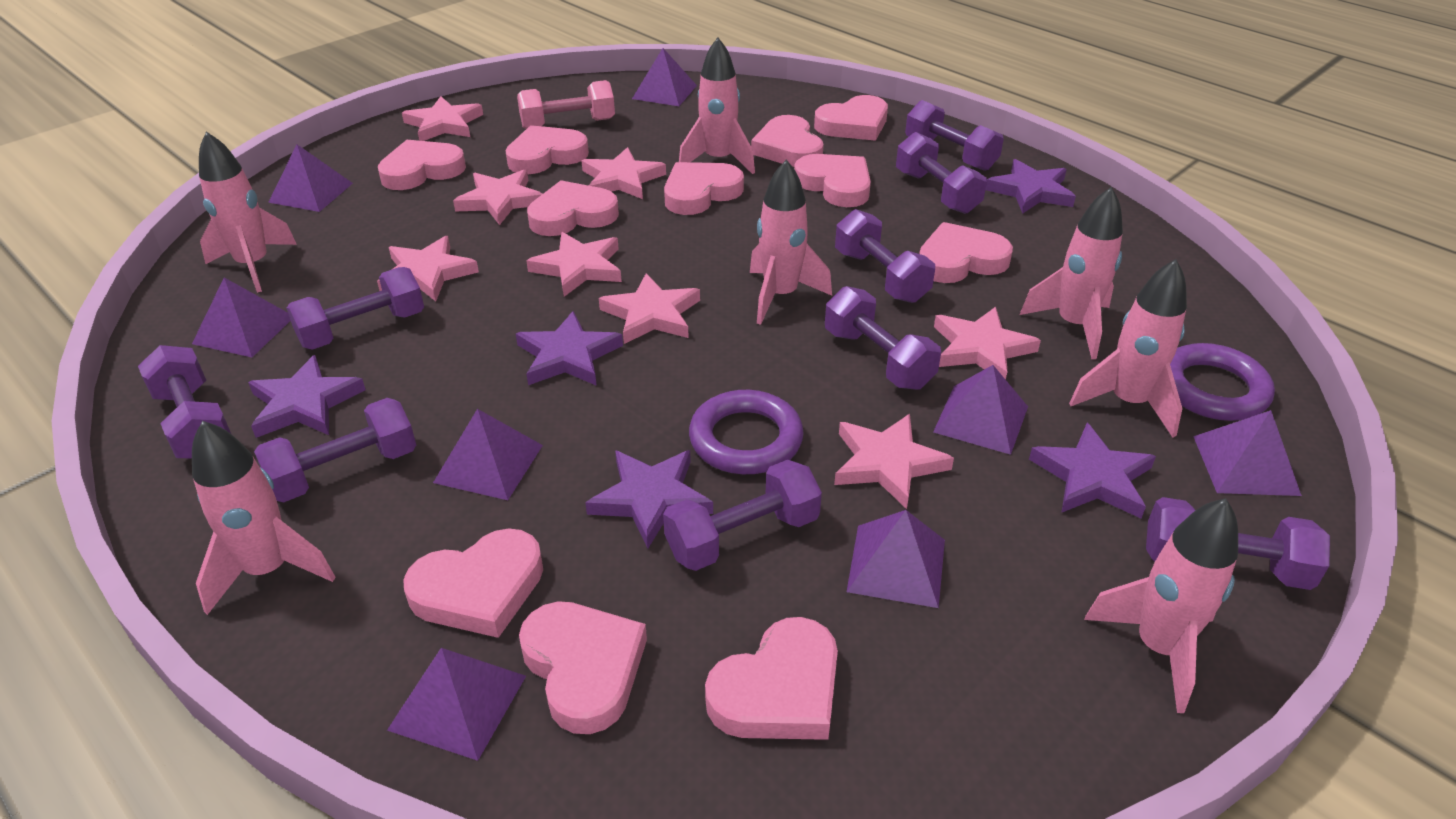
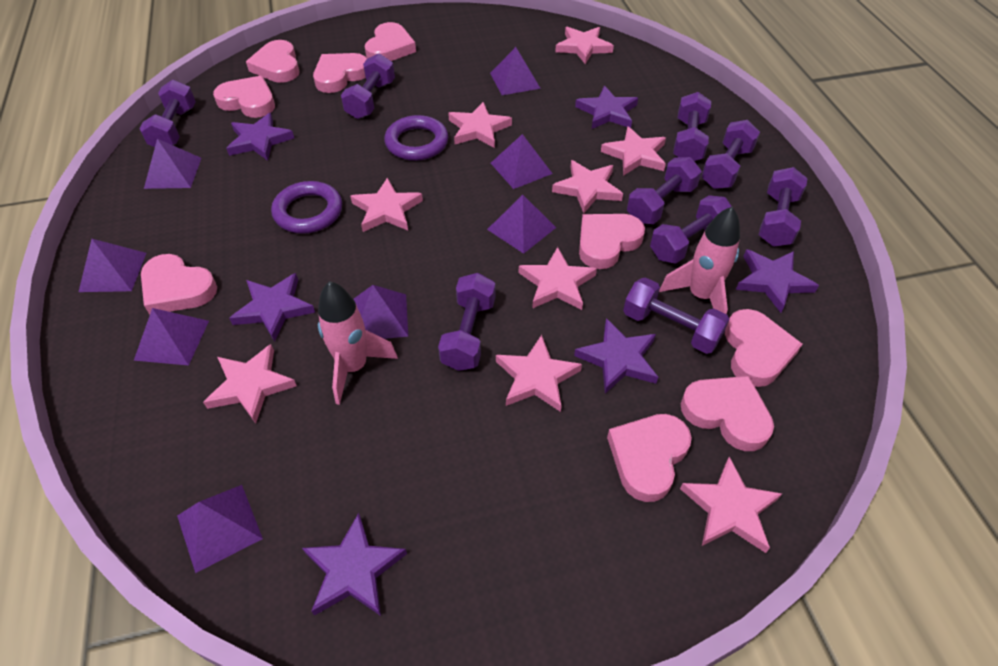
pink dumbbell: [517,80,615,129] = 1 -> none = 0
pink heart: [378,140,466,190] [403,528,543,638] [506,125,589,174] [519,601,647,734] [527,180,619,236] [664,162,744,215] [705,617,838,740] [751,115,824,167] [794,154,871,207] [814,95,888,141] [919,222,1013,283] = 11 -> [141,254,217,314] [213,76,275,118] [246,40,299,83] [313,53,367,93] [365,22,416,61] [579,214,645,269] [607,414,692,502] [681,376,774,451] [725,309,802,387] = 9
pink rocket: [192,421,335,615] [199,132,297,293] [679,38,755,174] [750,159,832,325] [1020,187,1123,359] [1069,259,1187,437] [1084,498,1238,713] = 7 -> [318,281,398,405] [659,207,740,314] = 2
pink star: [377,236,479,301] [402,96,483,141] [453,169,542,225] [526,232,622,297] [581,147,666,199] [599,273,700,344] [834,414,954,509] [934,307,1041,380] = 8 -> [203,344,297,424] [350,178,423,232] [448,102,512,148] [496,335,582,412] [519,247,597,310] [552,160,623,213] [555,27,614,64] [601,126,666,176] [680,457,782,553] = 9
purple star: [248,355,366,438] [516,311,623,386] [585,450,713,549] [985,159,1076,214] [1029,423,1156,518] = 5 -> [226,113,294,161] [229,273,315,342] [302,513,407,616] [574,318,658,394] [575,86,638,129] [736,249,819,313] = 6

